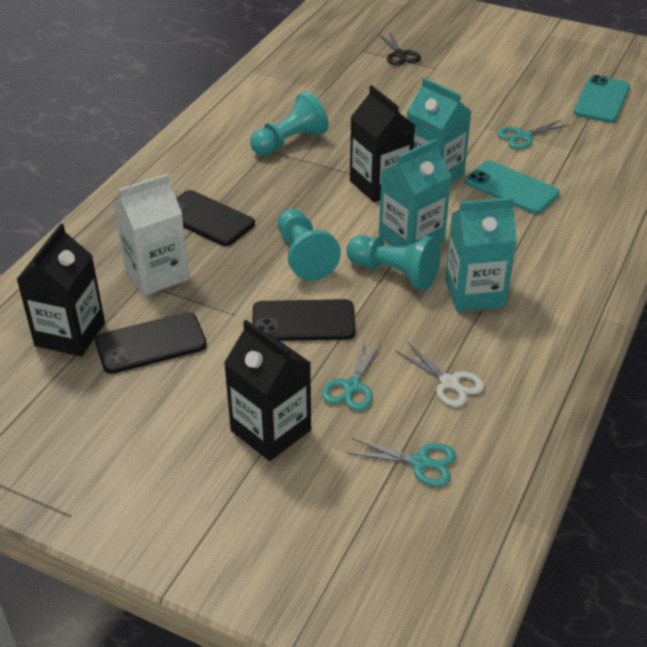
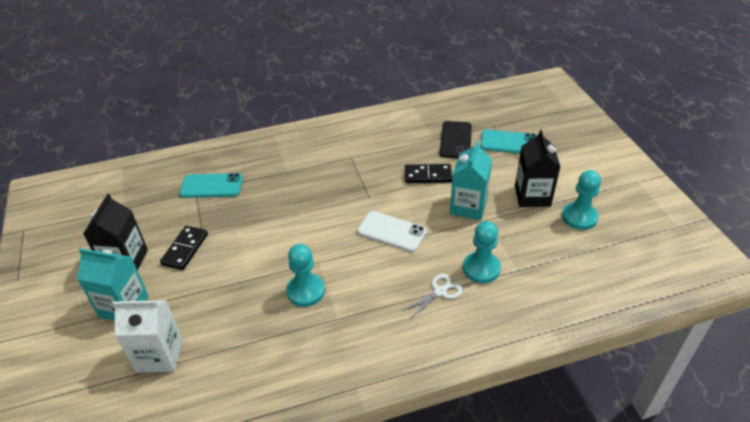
black carton: [16,224,105,357] [224,320,311,461] [350,85,415,202] = 3 -> [83,194,148,271] [515,130,561,207] = 2
black domino: none = 0 -> [160,226,208,270] [405,164,452,183] = 2
black phone: [95,312,207,374] [176,190,255,246] [252,299,355,341] = 3 -> [440,121,472,158] = 1
black scissors: [379,32,421,65] = 1 -> none = 0
turquoise carton: [379,139,451,247] [407,78,472,184] [445,197,517,312] = 3 -> [77,248,149,321] [450,141,492,220] = 2
turquoise scissors: [322,340,381,411] [347,438,456,487] [497,119,570,149] = 3 -> none = 0
white phone: none = 0 -> [357,211,427,252] = 1

